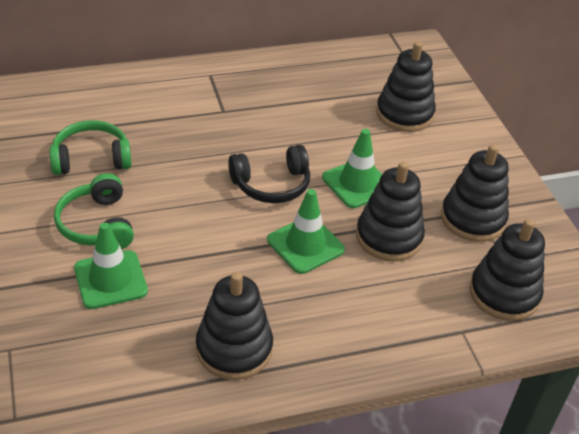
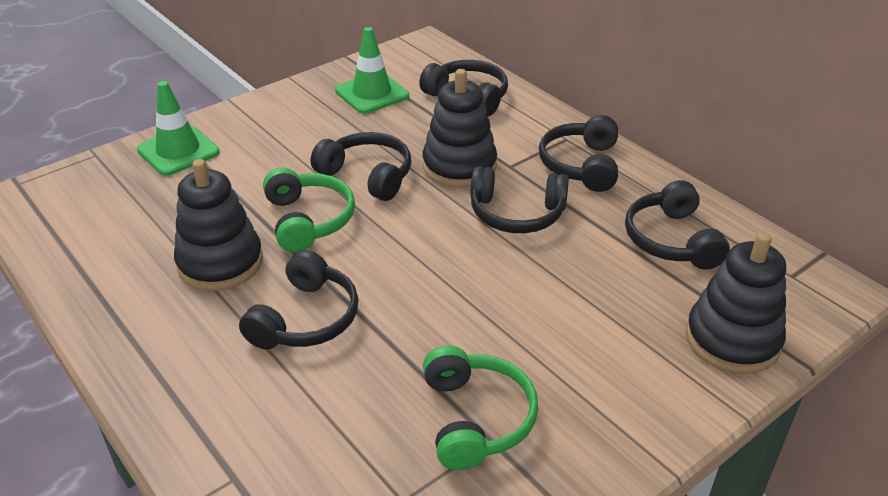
black headphones: [228,145,310,203] = 1 -> [239,250,359,349] [311,132,411,201] [419,60,508,117] [470,166,569,233] [539,115,618,192] [625,180,730,269] = 6
black stacking toy: [196,272,273,380] [356,162,425,261] [376,42,436,132] [441,144,509,242] [469,219,545,321] = 5 -> [174,159,263,291] [423,69,497,188] [686,232,786,374] = 3
green traffic cone: [74,222,148,309] [267,189,345,274] [322,129,382,208] = 3 -> [137,81,220,176] [335,27,409,114] = 2

